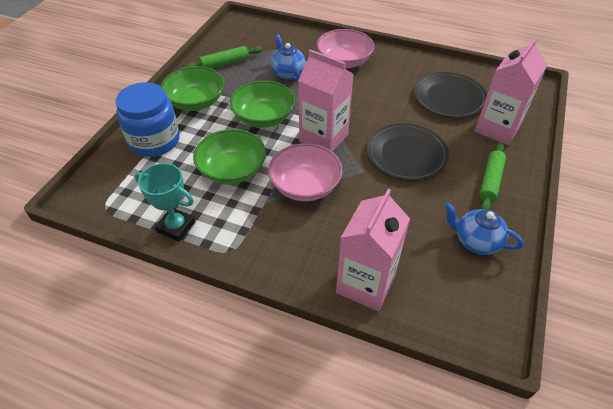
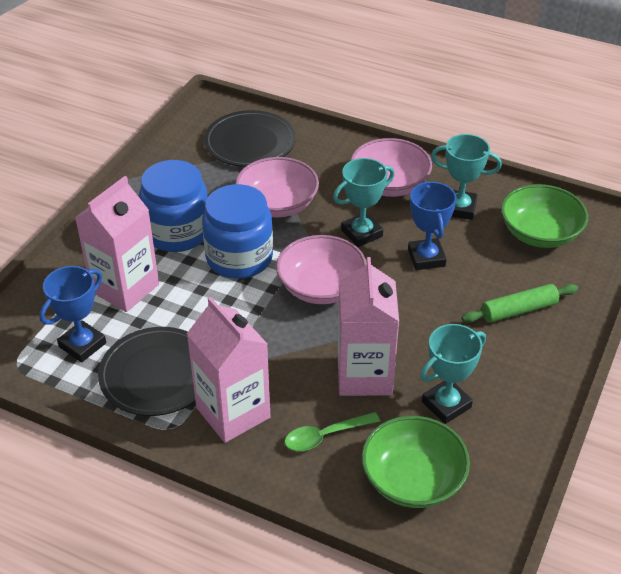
blue jar: [116,82,180,157] = 1 -> [139,160,208,252] [202,184,273,279] = 2
blue teapot: [271,34,306,81] [444,202,524,255] = 2 -> none = 0
blue trophy: none = 0 -> [39,266,106,363] [408,181,456,270] = 2
green bowl: [161,66,224,111] [193,129,266,185] [230,80,295,128] = 3 -> [362,416,470,508] [501,184,588,248] = 2
green rolling pin: [185,46,262,69] [479,142,506,210] = 2 -> [462,284,578,323] = 1
green spoon: none = 0 -> [284,412,380,451] = 1
pink bowl: [268,143,343,201] [316,29,374,68] = 2 -> [235,157,319,217] [276,235,367,304] [350,138,432,197] = 3
turquoise trophy: [135,163,195,242] = 1 -> [333,158,395,247] [420,324,486,424] [431,134,502,220] = 3

